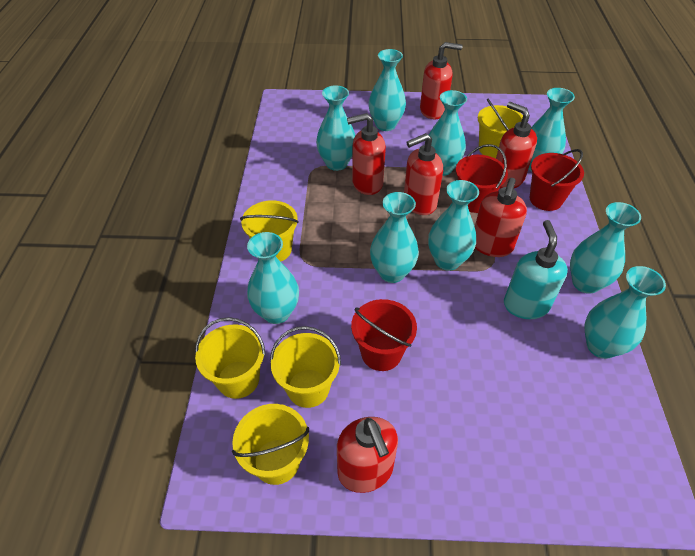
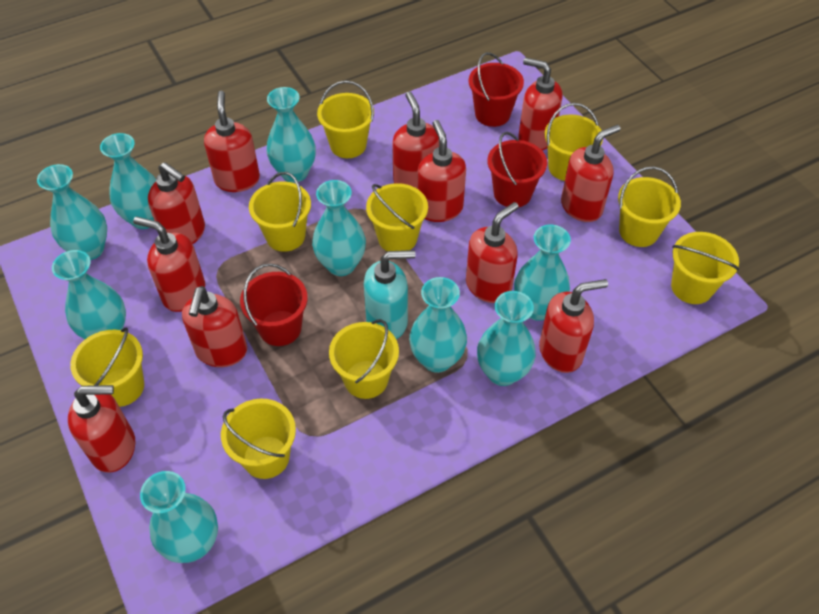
red soap dispenser: [337,417,398,493] [347,113,386,195] [404,133,443,215] [420,42,463,119] [475,178,527,257] [496,102,537,189] = 6 -> [68,385,135,472] [133,216,205,312] [148,162,205,244] [182,286,247,367] [204,91,260,192] [392,91,439,188] [417,120,466,222] [466,202,519,303] [518,57,562,151] [539,279,608,373] [561,125,621,222] = 11
yellow bucket: [195,317,266,399] [232,404,309,485] [240,200,299,262] [270,326,341,408] [478,98,523,159] = 5 -> [70,328,144,407] [221,399,296,479] [249,172,311,252] [317,81,374,158] [329,319,399,399] [366,183,428,251] [544,103,603,181] [618,166,681,247] [671,232,739,304] = 9

